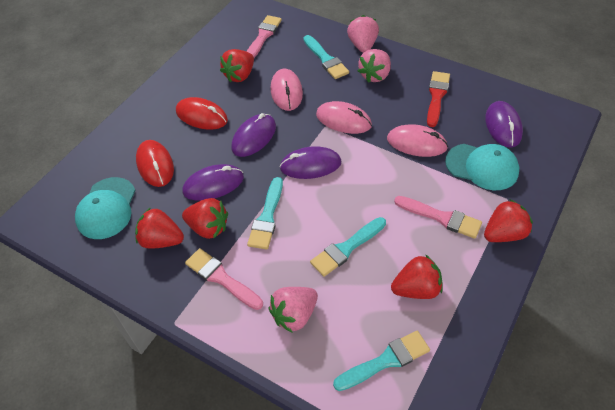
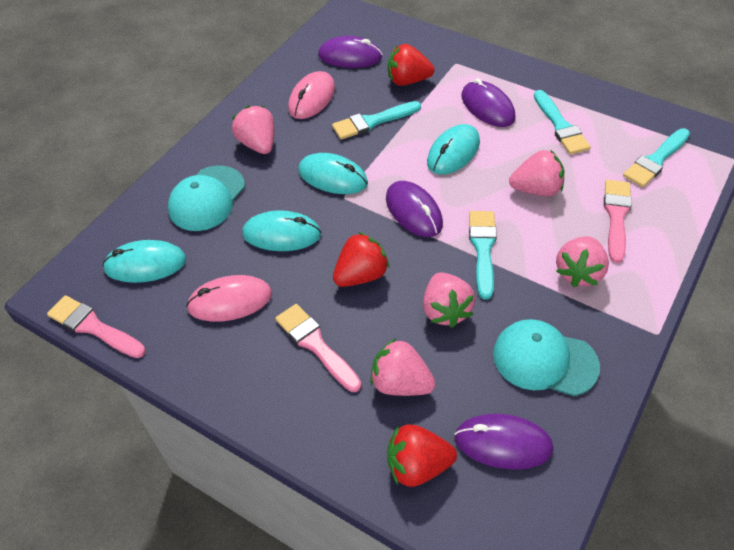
pink mouse: [271,69,303,111] [316,101,372,134] [387,124,448,157] = 3 -> [186,275,272,322] [288,71,335,119] = 2
pink strawberry: [269,287,318,333] [347,15,379,53] [358,49,391,83] = 3 -> [232,106,274,154] [370,338,436,396] [423,272,475,328] [509,150,564,196] [556,236,609,287] = 5
red brush: [427,71,450,127] = 1 -> none = 0
red mouse: [136,140,174,187] [176,97,228,130] = 2 -> none = 0
red strawberry: [135,207,184,249] [182,198,228,239] [220,49,254,82] [391,254,443,299] [484,199,533,242] = 5 -> [333,232,389,287] [387,425,457,487] [388,44,435,86] = 3
turquoise mouse: none = 0 -> [102,240,186,283] [242,210,321,251] [298,153,368,194] [427,124,480,175] = 4

